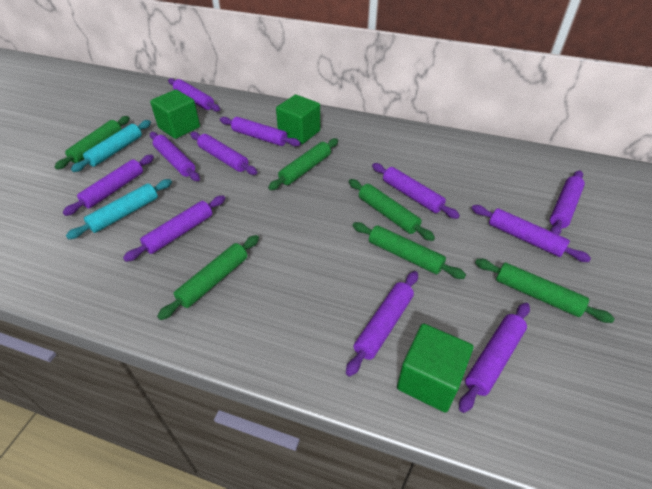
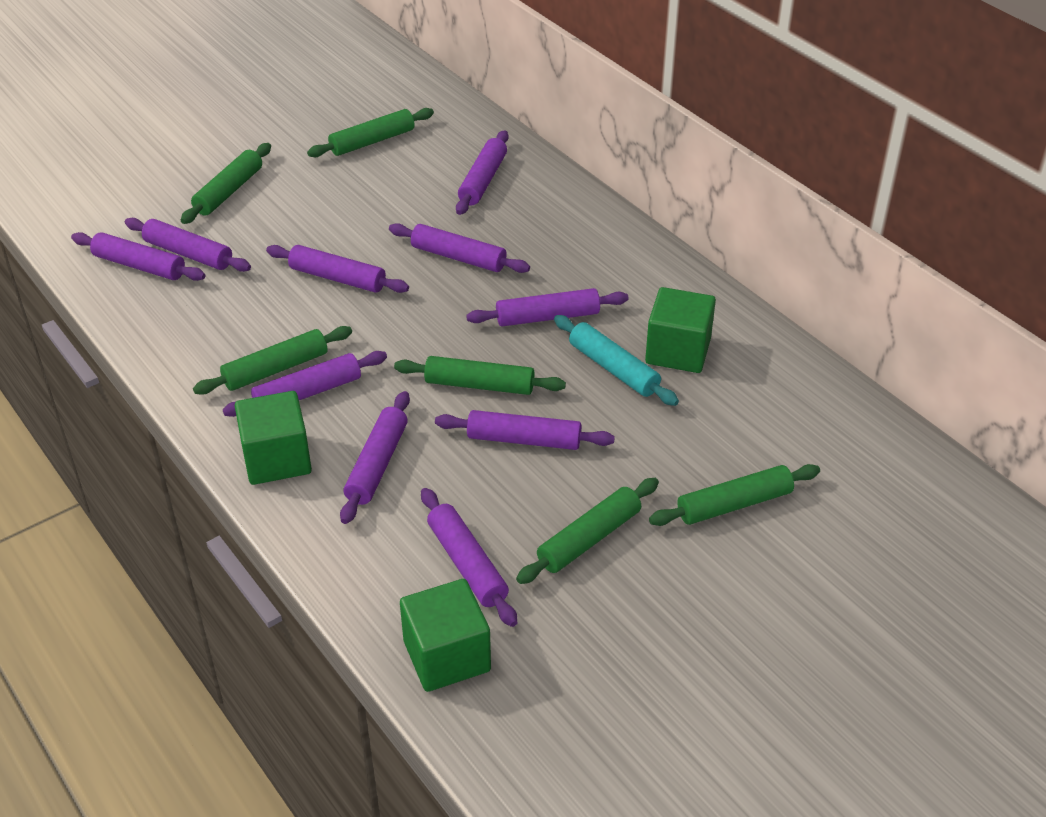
purple rolling pin: [63,155,154,216] [123,195,225,262] [150,132,200,181] [168,78,220,112] [190,132,257,175] [220,117,301,147] [346,271,418,377] [372,163,460,219] [459,303,530,413] [471,205,591,262] [550,170,585,235] = 11 -> [71,232,205,281] [125,218,251,272] [223,351,387,417] [266,245,409,293] [340,391,410,524] [389,223,530,273] [421,488,517,627] [435,410,615,450] [456,130,508,215] [466,288,629,326] = 10
turquoise rolling pin: [66,179,172,239] [71,120,151,172] = 2 -> [554,315,679,406] = 1

